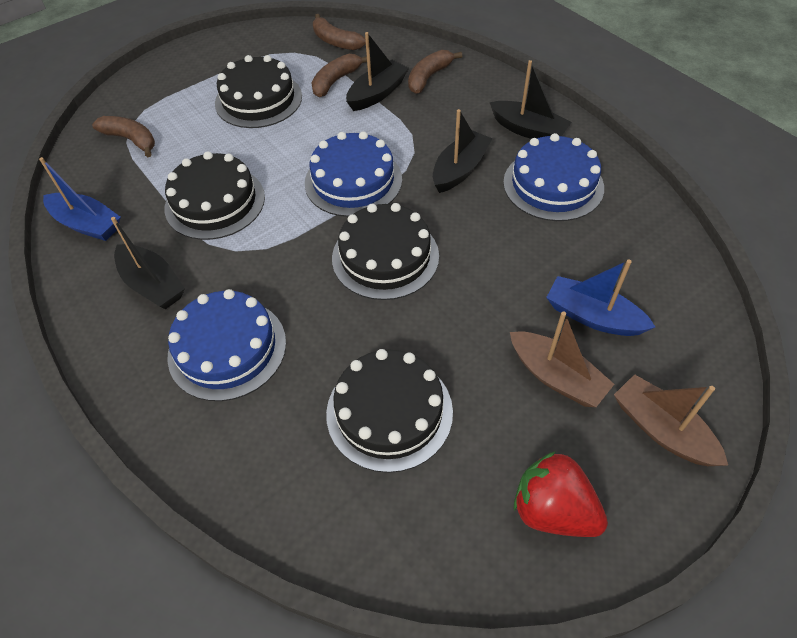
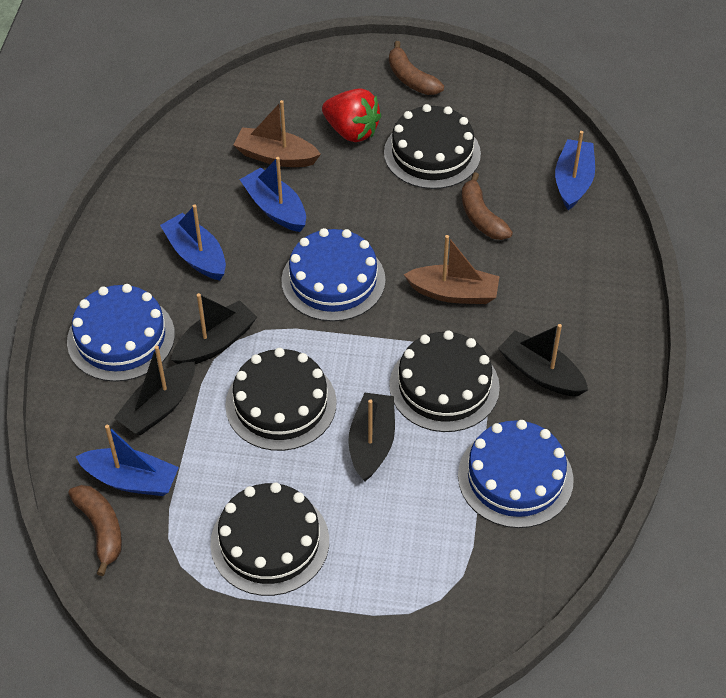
blue boat: [39,157,121,241] [546,259,655,336] = 2 -> [75,425,179,496] [160,205,226,280] [240,157,306,232] [555,131,595,210] = 4
brown banana: [92,116,155,157] [311,54,367,97] [313,14,366,50] [408,50,462,94] = 4 -> [68,485,122,576] [389,41,444,95] [462,172,513,240] = 3

